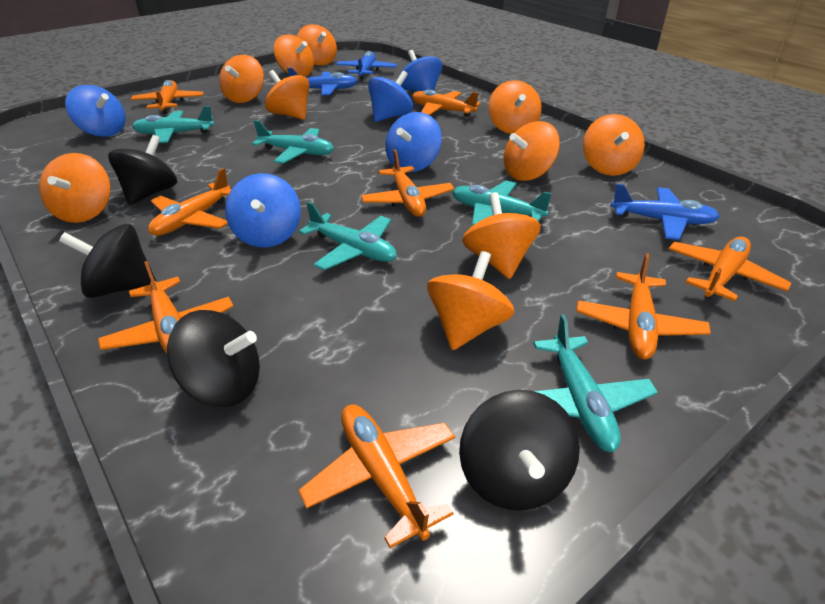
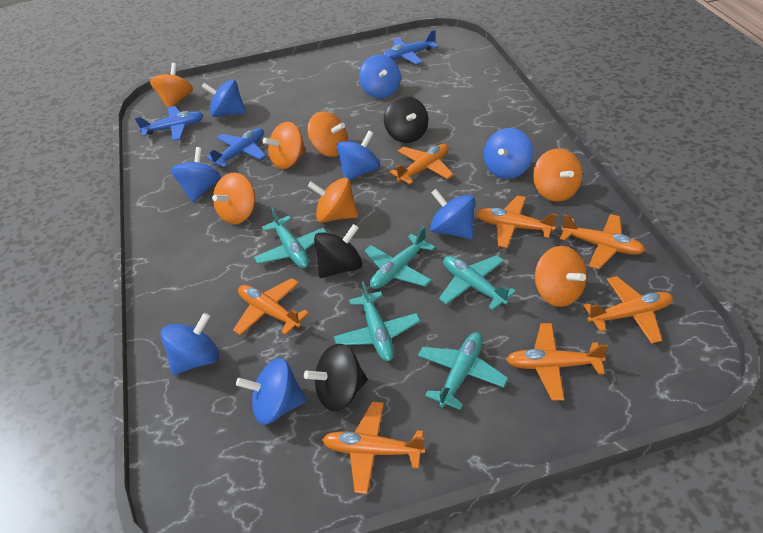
black spinning top: [59,224,157,298] [108,135,177,205] [167,310,260,407] [459,390,580,511] = 4 -> [304,344,368,412] [314,224,362,278] [384,96,428,143] = 3
blue spinning top: [65,85,126,137] [225,173,301,248] [368,71,413,122] [385,112,442,172] [401,50,442,92] = 5 -> [161,313,219,375] [171,147,221,202] [202,79,246,117] [236,358,307,425] [336,131,380,180] [359,55,401,98] [430,189,475,239] [484,128,533,179] = 8
orange plane: [98,261,234,354] [131,80,204,114] [148,168,231,236] [298,404,455,548] [361,150,454,217] [412,89,481,117] [576,253,711,359] [669,236,792,301] = 8 -> [233,278,309,336] [322,402,425,494] [390,144,454,184] [476,196,557,248] [506,323,609,400] [560,214,645,269] [583,276,673,344] = 7
orange spinning top: [39,153,111,223] [219,55,264,103] [265,70,310,120] [274,34,314,76] [297,24,337,66] [427,251,514,350] [462,192,541,279] [488,80,542,134] [504,121,560,181] [583,114,645,176] = 10 -> [150,63,193,108] [212,173,255,224] [263,122,306,169] [307,112,348,157] [308,178,359,223] [533,149,582,202] [535,246,587,307] = 7

